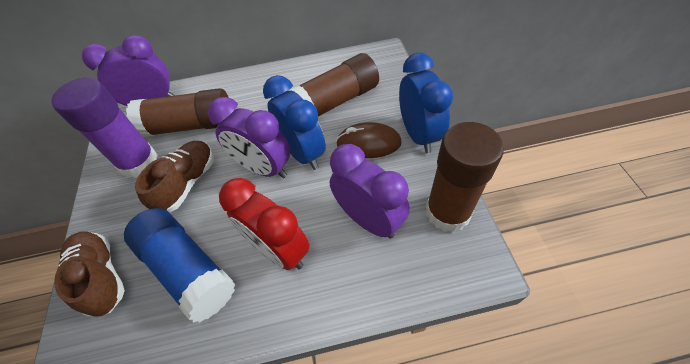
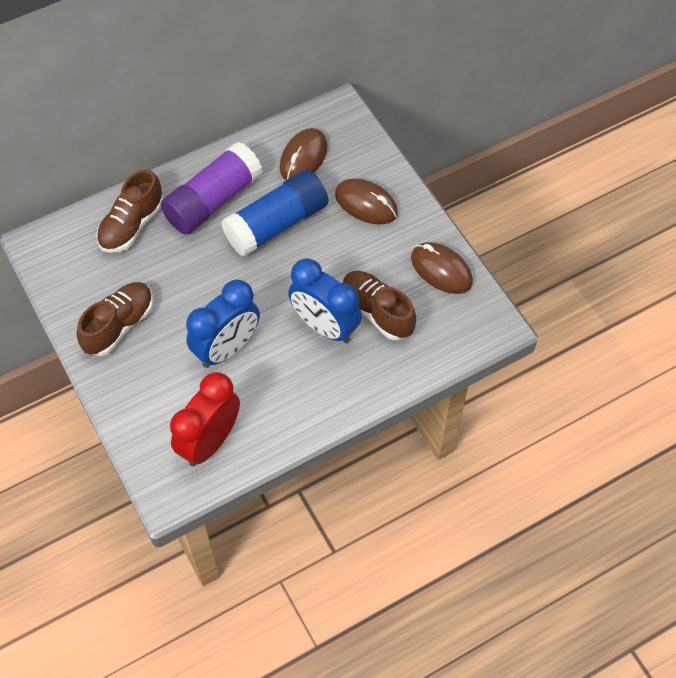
brown glue stick: [126,88,229,137] [288,53,379,117] [426,122,504,232] = 3 -> none = 0
brown mouse: [336,122,402,158] = 1 -> [280,128,327,180] [335,178,398,224] [411,242,473,294] = 3
brown shoe: [54,231,125,318] [135,141,214,212] = 2 -> [77,282,154,356] [96,169,163,253] [343,271,416,340] = 3
purple clock: [82,35,175,106] [208,97,291,178] [330,144,410,239] = 3 -> none = 0

